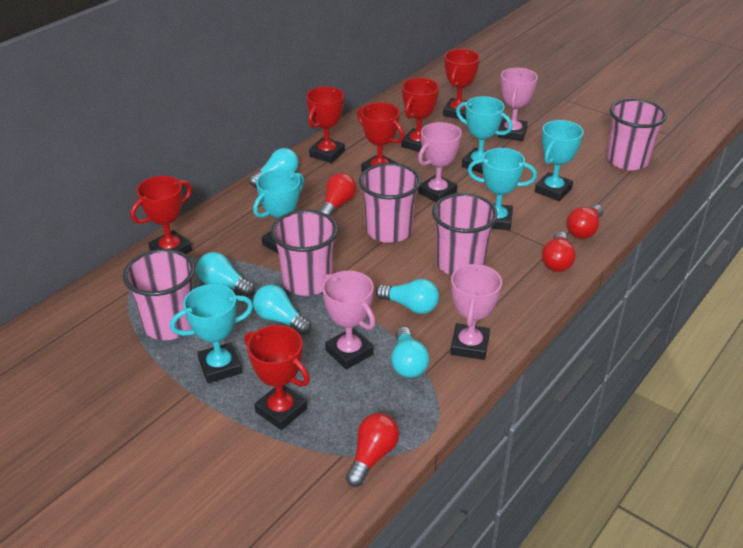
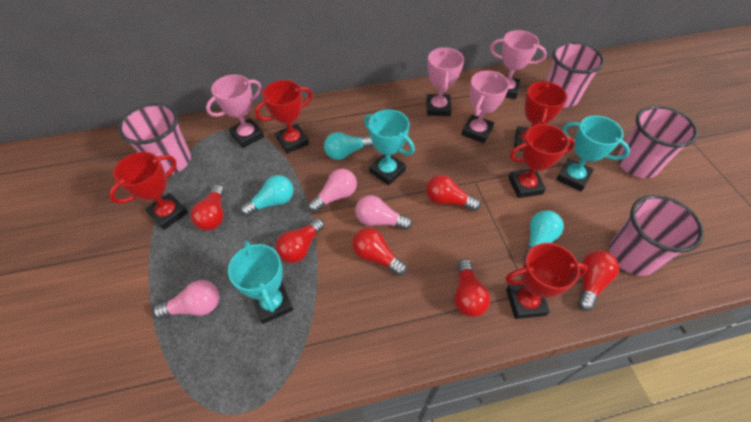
pink cup: [123,249,195,340] [271,210,338,296] [359,163,421,243] [432,193,498,275] [607,99,667,170] = 5 -> [118,103,191,175] [546,42,604,108] [609,195,704,276] [617,106,698,178] = 4
pink light bulb: none = 0 -> [153,280,219,319] [308,169,357,213] [355,195,412,230] = 3
red light bulb: [319,173,356,217] [346,413,399,487] [542,232,576,272] [567,205,603,239] = 4 -> [191,185,224,231] [275,218,324,263] [352,228,407,276] [426,175,481,211] [454,259,490,317] [578,250,619,311] = 6
red trophy: [130,176,192,254] [244,325,310,430] [306,86,345,163] [357,102,404,172] [401,78,439,152] [443,49,480,120] = 6 -> [109,152,188,230] [255,80,313,154] [505,243,588,319] [508,124,575,198] [514,81,567,151] = 5
turquoise light bulb: [197,252,255,297] [249,148,299,187] [253,285,311,335] [376,279,439,314] [391,326,429,378] = 5 -> [240,175,293,216] [324,132,373,160] [523,210,564,261] = 3
turquoise trophy: [170,284,253,383] [253,169,304,253] [456,96,512,174] [468,148,537,230] [535,120,584,201] = 5 -> [228,241,293,324] [364,109,415,185] [556,116,630,191] = 3

